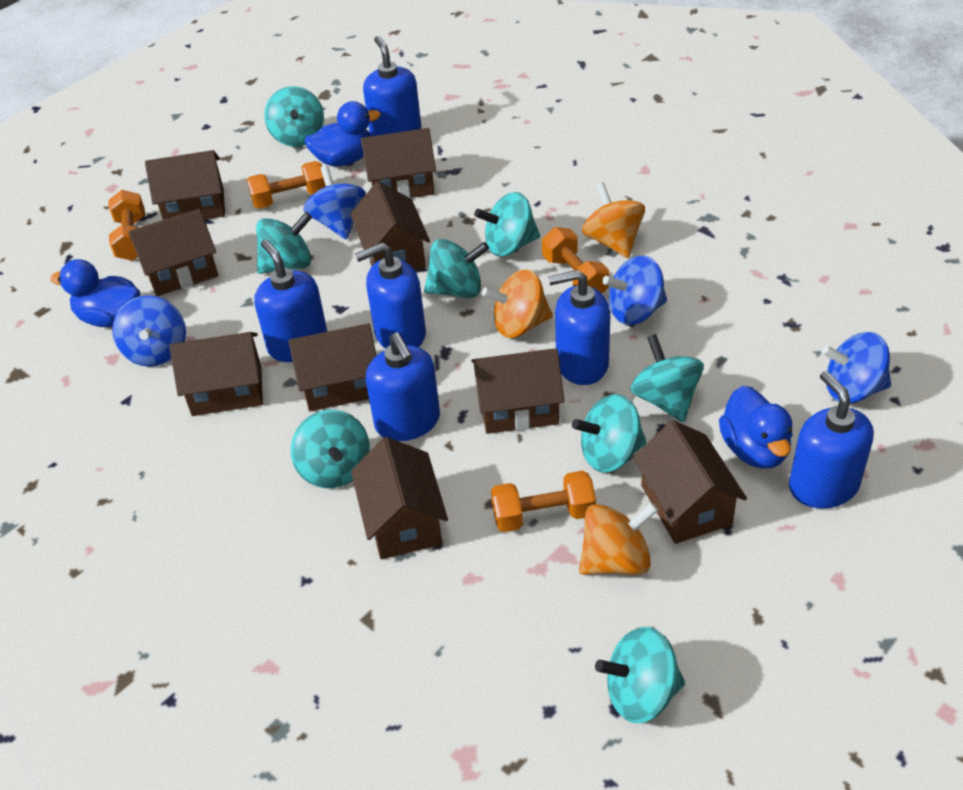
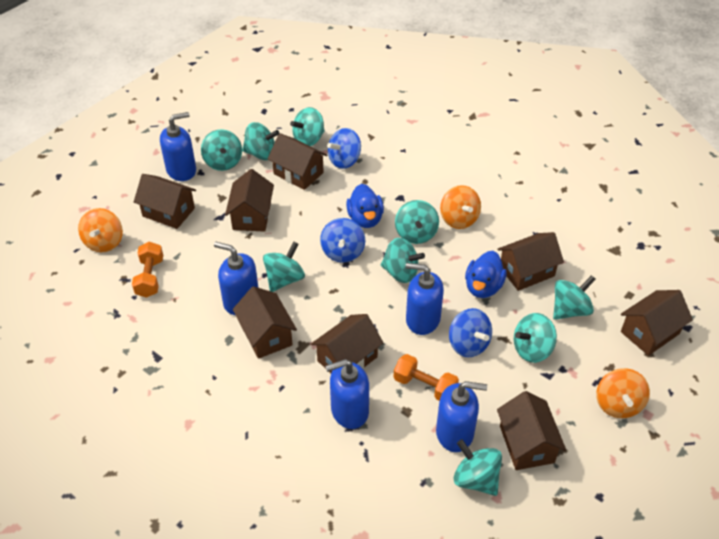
blue duck: [50,259,140,327] [305,101,381,167] [719,386,793,469] = 3 -> [346,184,384,228] [465,251,507,298] = 2
blue soap dispenser: [255,239,328,362] [355,243,426,349] [363,36,421,136] [366,332,440,441] [548,270,610,385] [789,371,874,509] = 6 -> [160,112,196,181] [214,242,258,315] [325,359,369,429] [406,263,444,335] [436,381,487,452] = 5
blue spinning top: [112,295,186,367] [303,165,366,240] [602,255,667,325] [821,332,891,403] = 4 -> [320,218,365,263] [327,128,361,169] [449,308,492,357] = 3
brown house: [129,209,218,296] [145,150,225,220] [170,332,263,416] [288,323,377,411] [350,182,430,270] [351,437,448,559] [361,128,436,198] [471,349,565,434] [633,420,747,544] = 9 -> [134,174,196,229] [225,169,274,232] [233,286,297,359] [268,133,327,190] [311,314,384,373] [497,232,564,291] [497,391,566,470] [621,290,693,356] = 8
orange dumbbell: [109,190,145,261] [247,161,326,209] [491,471,596,532] [542,227,609,294] = 4 -> [132,242,163,298] [394,354,459,401] = 2
turquoise spinning top: [256,212,312,274] [264,86,324,147] [291,410,370,488] [424,239,489,298] [474,192,540,257] [572,394,647,473] [595,627,685,723] [631,334,704,422] = 8 -> [201,129,242,171] [242,122,279,160] [263,242,305,292] [290,107,325,146] [380,238,425,283] [395,200,439,244] [454,439,502,496] [514,313,557,363] [553,275,596,320] = 9

